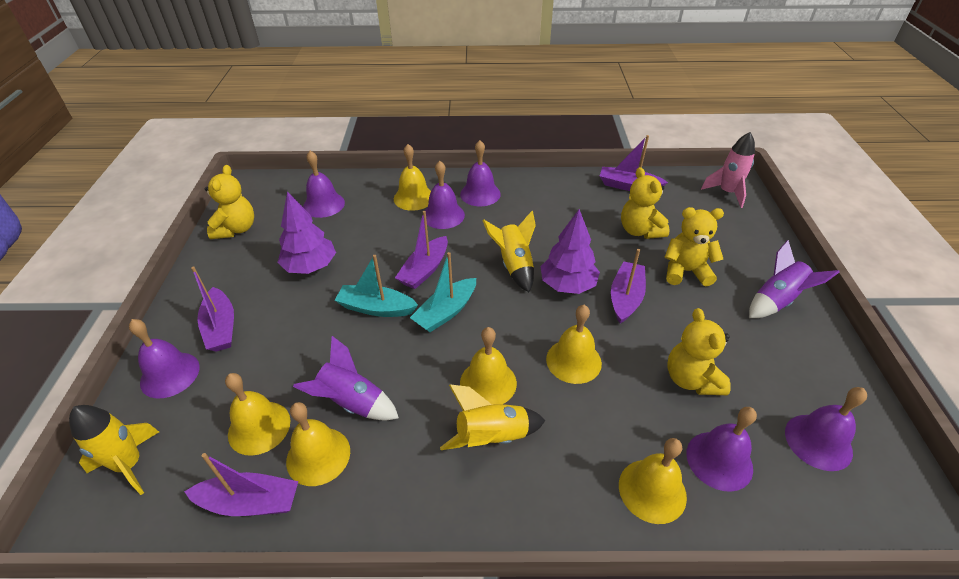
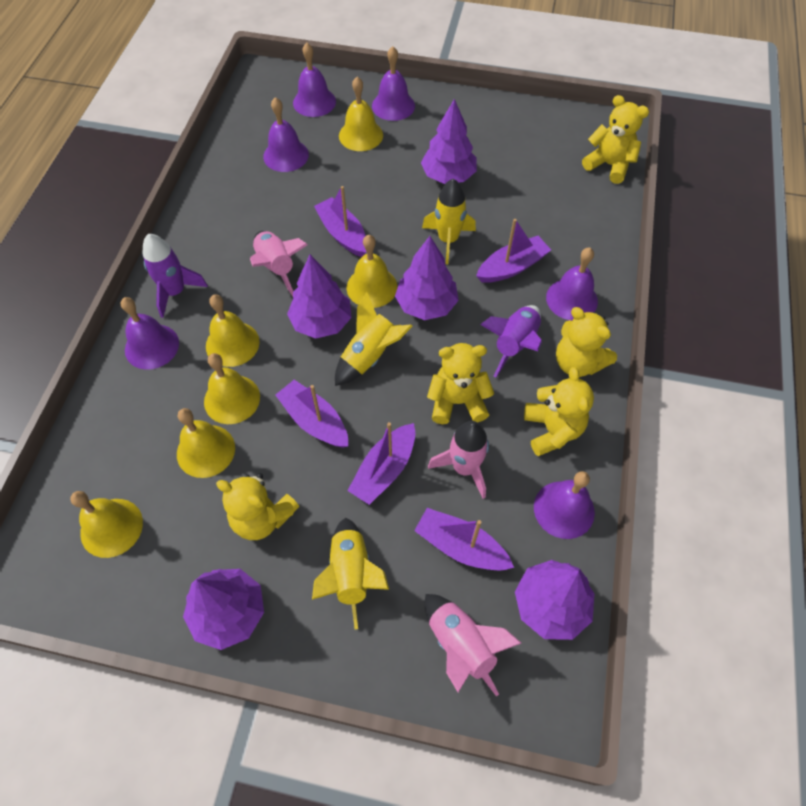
pink rocket: [701,132,755,208] = 1 -> [250,231,308,297] [424,594,521,697] [428,421,489,499] = 3
purple tree: [278,191,336,274] [541,209,600,294] = 2 -> [183,569,264,650] [287,255,351,339] [395,236,459,320] [421,99,477,184] [515,560,595,640] = 5
turquoise boat: [335,255,418,317] [410,252,476,332] = 2 -> none = 0
yellow teddy bear: [205,165,254,239] [621,167,670,239] [665,207,724,287] [668,308,731,395] = 4 -> [216,473,300,540] [427,343,494,424] [524,367,594,456] [556,307,617,377] [582,95,649,184] = 5

